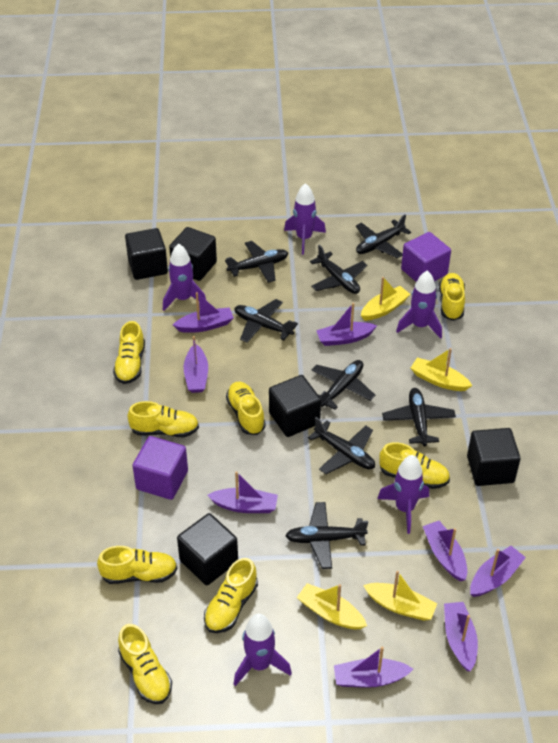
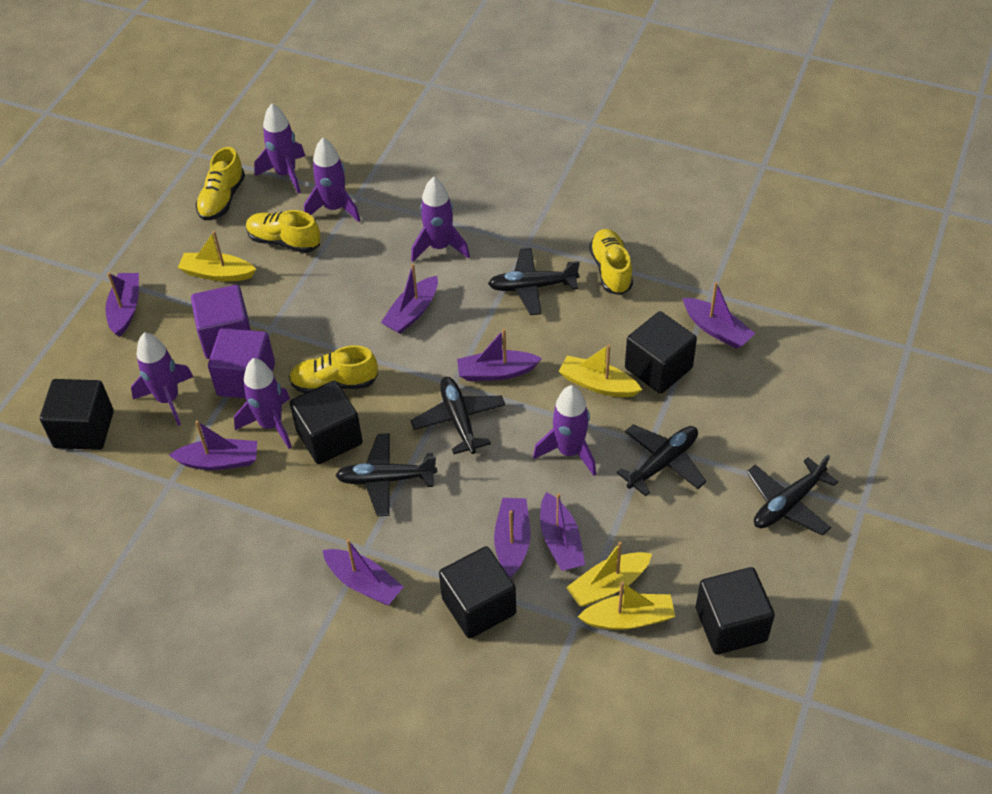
black plane: [225,241,288,283] [235,299,298,343] [285,502,368,569] [308,417,375,474] [310,245,367,294] [312,360,375,410] [356,214,411,258] [382,388,456,446] = 8 -> [335,433,437,516] [411,377,505,454] [488,248,580,315] [616,424,706,496] [747,454,838,536] = 5
purple rocket: [163,243,206,311] [234,614,292,686] [284,183,326,255] [377,455,429,534] [396,270,442,339] = 5 -> [131,332,193,426] [234,358,292,449] [254,104,305,194] [304,138,361,222] [411,177,470,262] [533,385,596,476] = 6
yellow shoe: [97,546,178,584] [113,321,145,384] [118,624,172,704] [128,401,199,437] [204,558,258,633] [226,382,266,435] [379,442,450,489] [439,273,465,321] = 8 -> [196,147,245,220] [246,210,321,253] [289,345,378,394] [589,229,633,295] = 4

